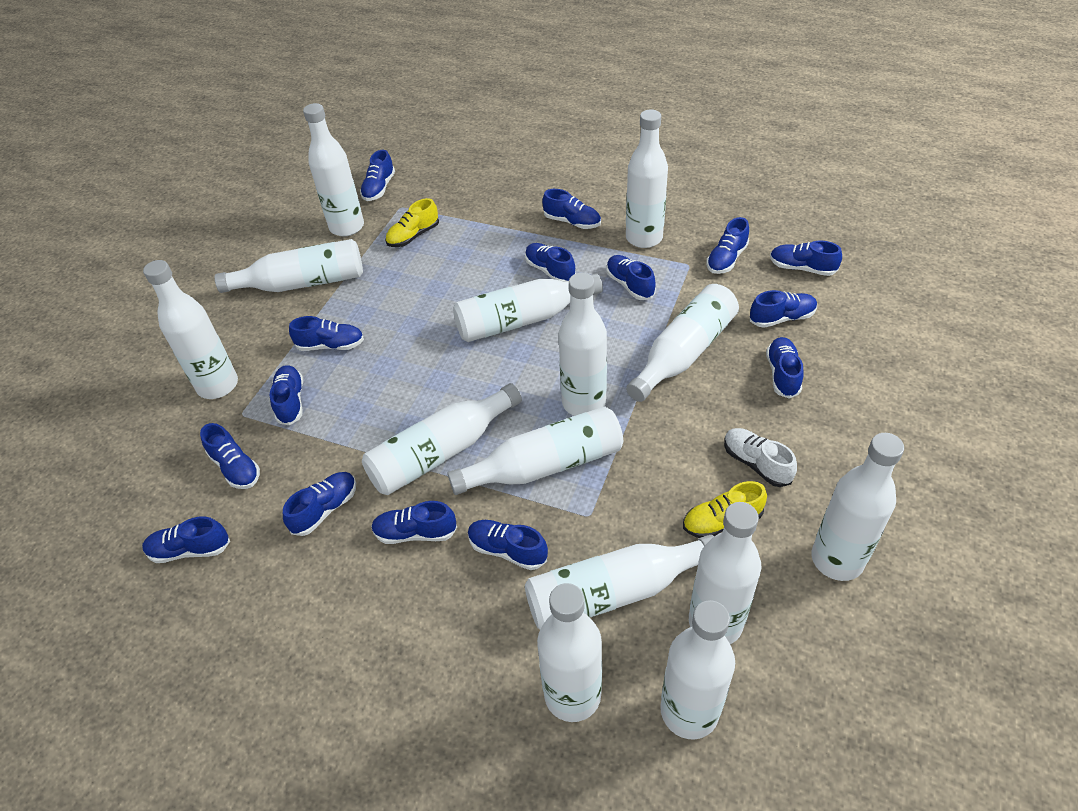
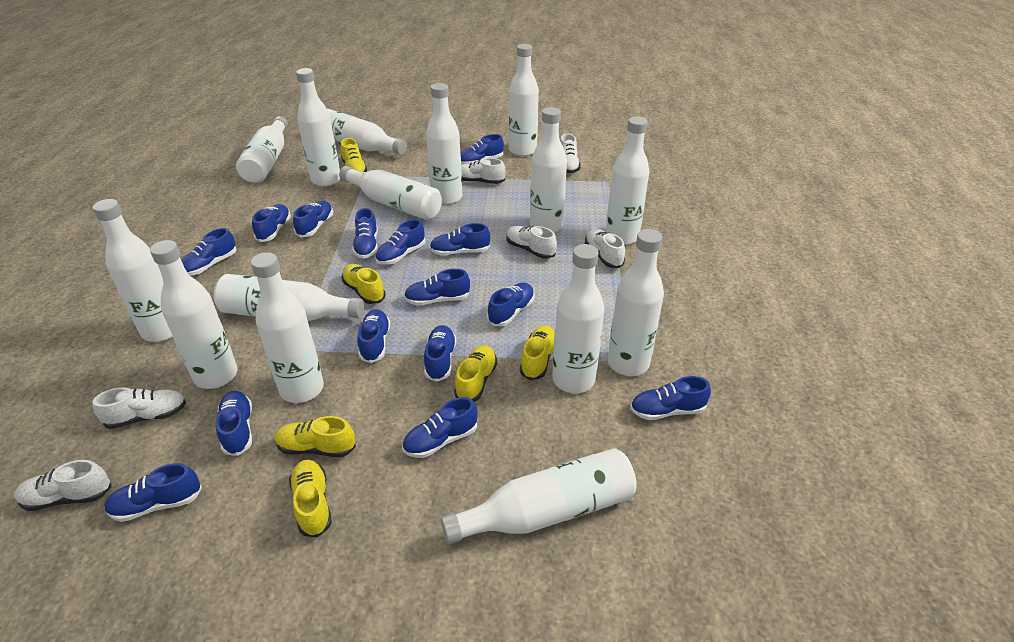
white bottle: [143,260,238,399] [215,239,363,293] [303,103,364,236] [362,383,522,495] [447,406,623,495] [453,273,603,342] [525,535,714,629] [537,583,602,722] [559,273,607,416] [626,109,668,248] [626,284,739,402] [660,600,735,739] [689,502,761,644] [811,433,904,581] = 14 -> [93,199,173,342] [150,240,238,389] [214,274,364,321] [236,116,288,183] [251,253,324,403] [296,68,340,186] [326,108,407,155] [339,166,442,220] [426,83,462,205] [441,448,637,544] [509,44,539,156] [530,107,567,233] [552,244,604,393] [606,116,649,245] [608,229,664,376] = 15
white shoe: [724,428,797,487] = 1 -> [14,460,112,511] [92,387,186,429] [461,158,505,184] [507,226,557,259] [560,133,580,173] [585,229,625,268] = 6
yellow shoe: [385,198,439,247] [683,481,767,538] = 2 -> [274,416,356,457] [289,460,332,537] [341,138,367,172] [341,264,386,304] [454,345,497,402] [520,325,555,380] = 6

